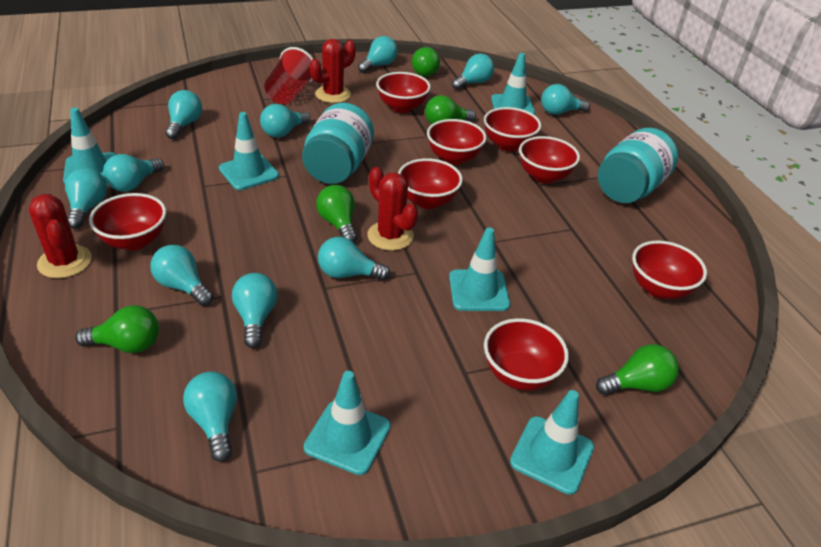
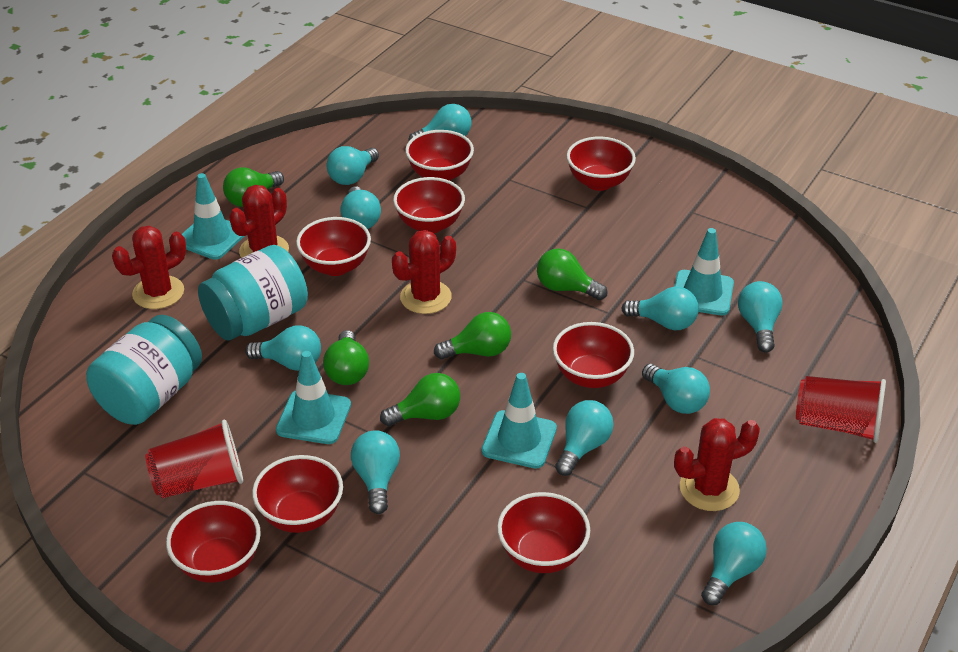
red cactus: [29,194,92,279] [310,39,356,103] [367,167,418,251] = 3 -> [112,226,186,309] [229,185,289,258] [392,230,456,314] [674,418,760,511] = 4
red cup: [264,47,313,104] = 1 -> [145,420,243,498] [796,376,886,443] = 2
turquoise light bulb: [65,168,107,229] [103,154,164,192] [150,245,213,306] [165,90,202,139] [183,371,237,462] [232,273,277,348] [260,104,311,138] [318,237,390,280] [358,36,398,73] [452,54,494,90] [541,84,590,115] = 11 -> [245,325,321,371] [327,146,379,185] [341,186,381,229] [351,430,400,514] [409,104,471,141] [555,400,614,476] [621,287,699,330] [642,364,710,414] [701,522,767,605] [738,281,783,353] = 10
turquoise traffic cone: [63,108,117,184] [219,112,279,190] [304,371,391,475] [449,227,510,311] [491,53,535,115] [510,390,594,495] = 6 -> [182,173,244,260] [276,351,351,444] [482,373,557,468] [674,228,734,315] = 4

